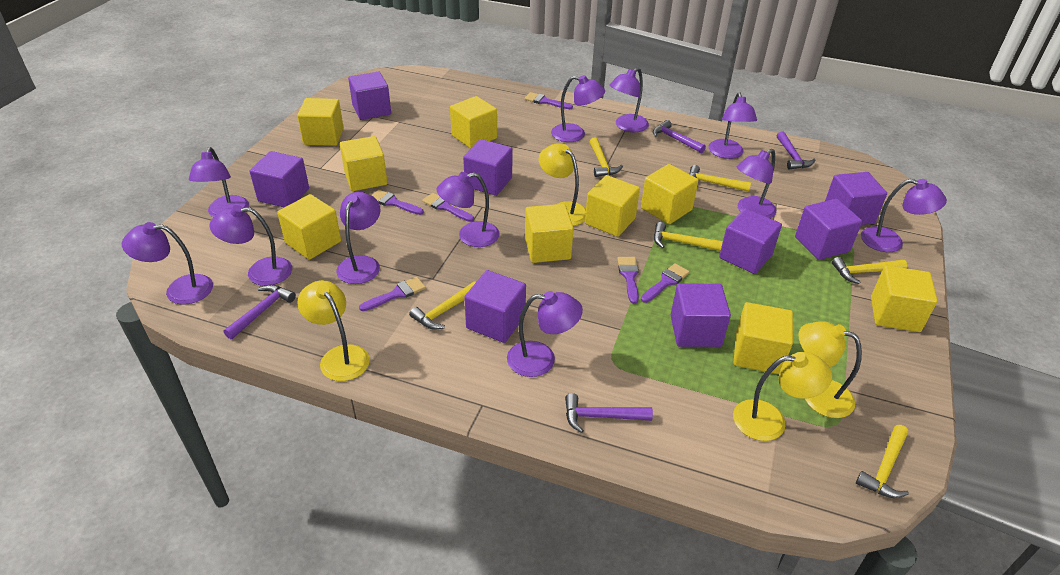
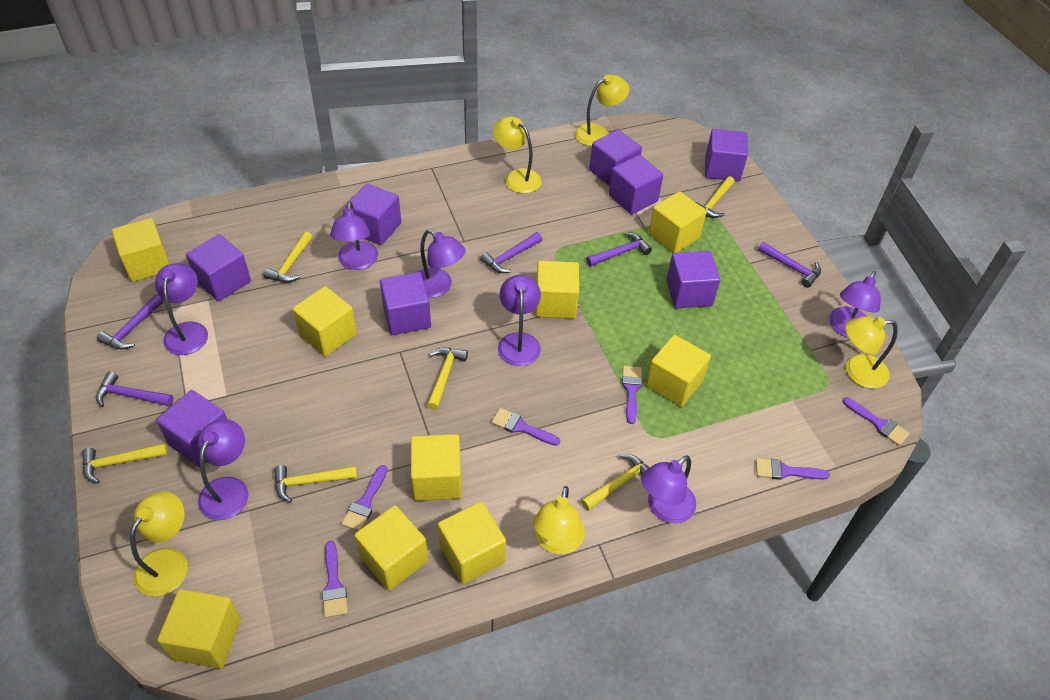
purple hammer: [223,285,296,339] [565,393,653,433] [653,120,706,153] [777,131,815,170] = 4 -> [96,372,174,407] [97,294,164,350] [480,232,542,273] [586,232,652,266] [758,242,821,288] = 5
purple lamp: [122,222,213,305] [189,147,249,217] [209,205,292,286] [336,192,380,284] [436,172,500,247] [507,291,583,377] [551,75,605,142] [609,67,649,132] [709,93,757,159] [736,149,776,218] [861,179,947,252] = 11 -> [155,263,208,355] [198,419,248,520] [330,202,378,270] [418,230,466,298] [498,275,541,366] [641,455,696,524] [829,271,881,338] = 7
yellow lamp: [297,280,370,381] [539,144,586,226] [733,352,832,441] [798,321,862,418] = 4 -> [130,491,188,597] [493,116,542,193] [533,486,585,554] [575,75,629,146] [845,316,898,389] = 5

